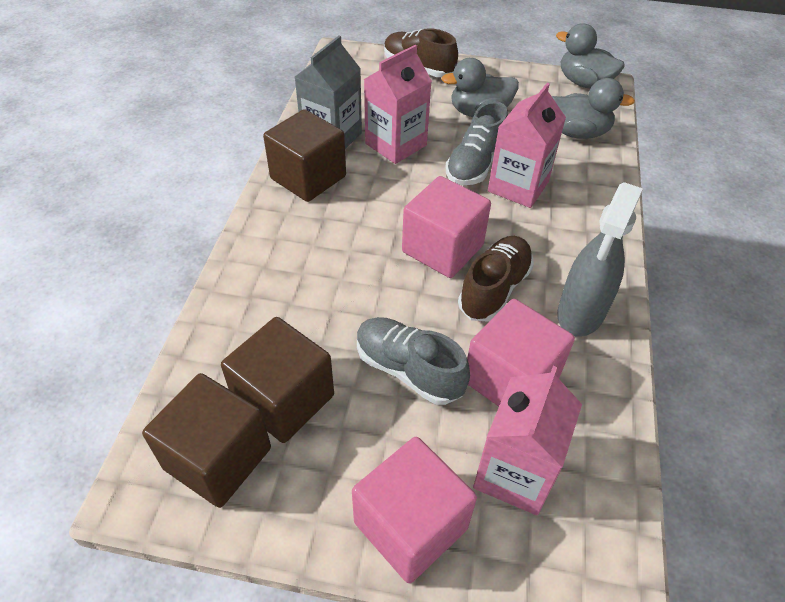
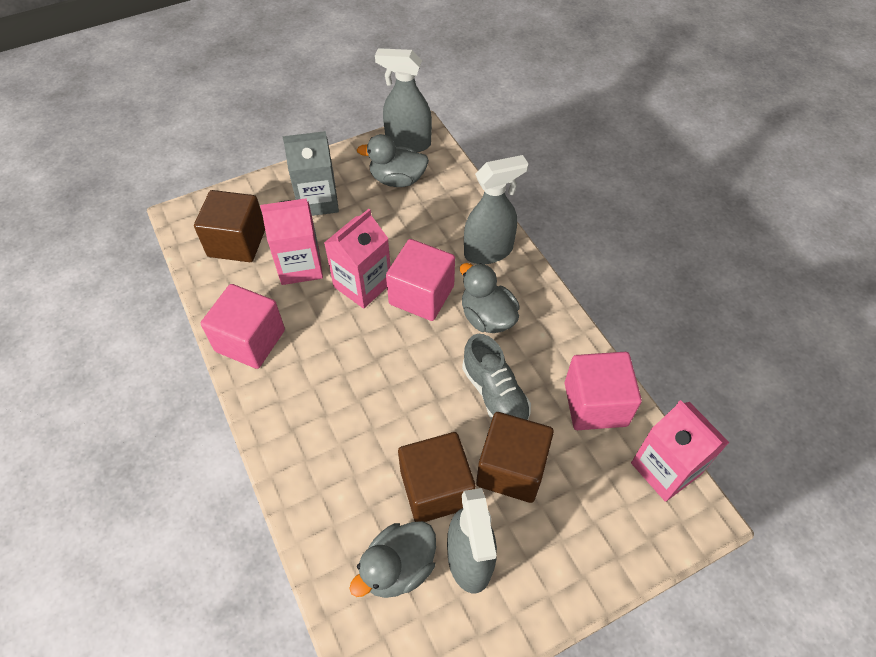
brown shoe: [384,28,458,77] [458,236,534,322] = 2 -> none = 0
grey shoe: [357,317,470,405] [446,101,508,186] = 2 -> [462,334,531,420] = 1
grey spray bottle: [557,182,643,337] = 1 -> [375,48,432,152] [447,488,497,593] [464,155,528,264] = 3

